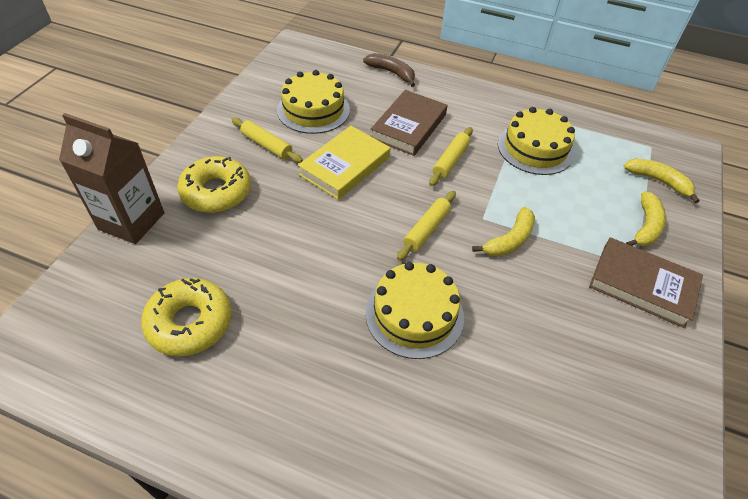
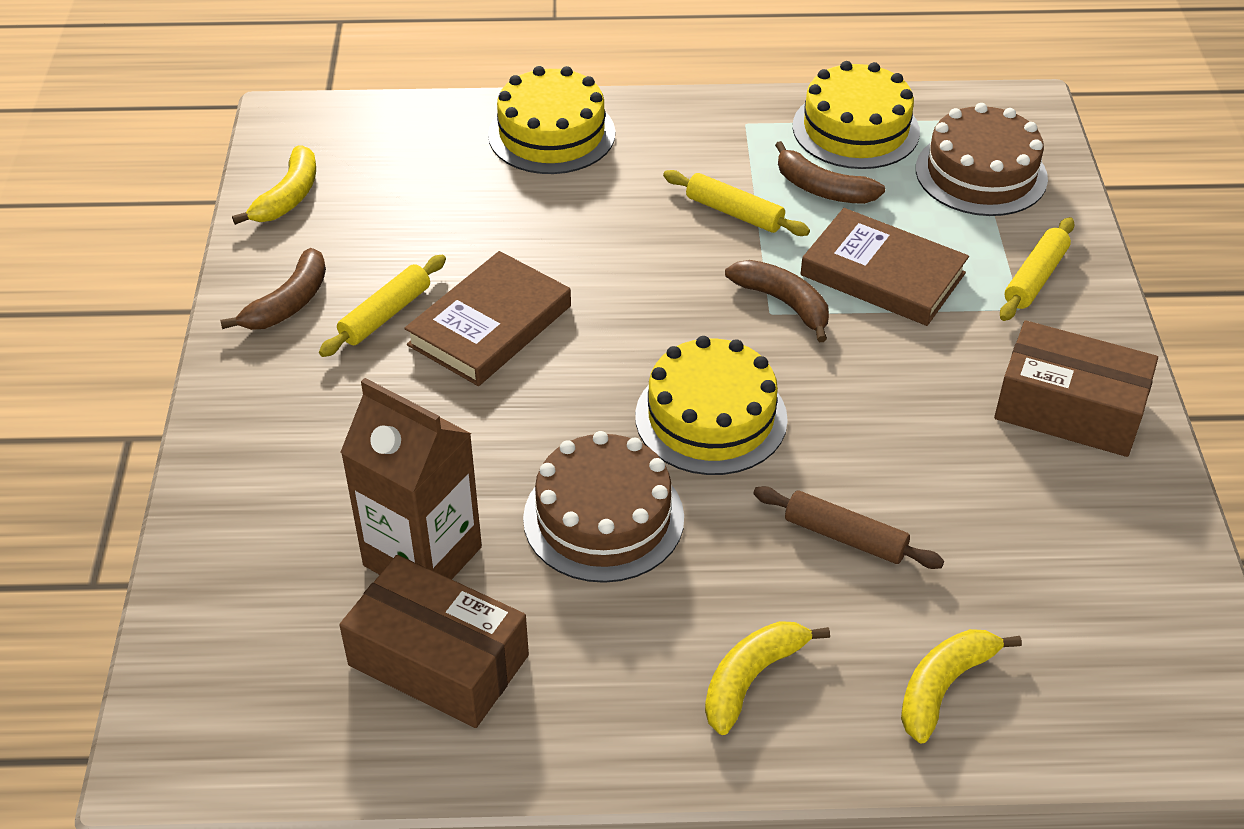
brown banana: [363,53,415,87] = 1 -> [220,248,326,330] [725,260,829,342] [775,141,885,204] = 3
brown box: none = 0 -> [339,555,529,728] [994,320,1158,457] = 2
brown cake: none = 0 -> [523,431,684,583] [916,103,1048,216] = 2
brown rolling pin: none = 0 -> [753,486,944,569] = 1
yellow book: [298,126,390,200] = 1 -> none = 0
yellow donut: [141,278,232,356] [177,156,251,213] = 2 -> none = 0

